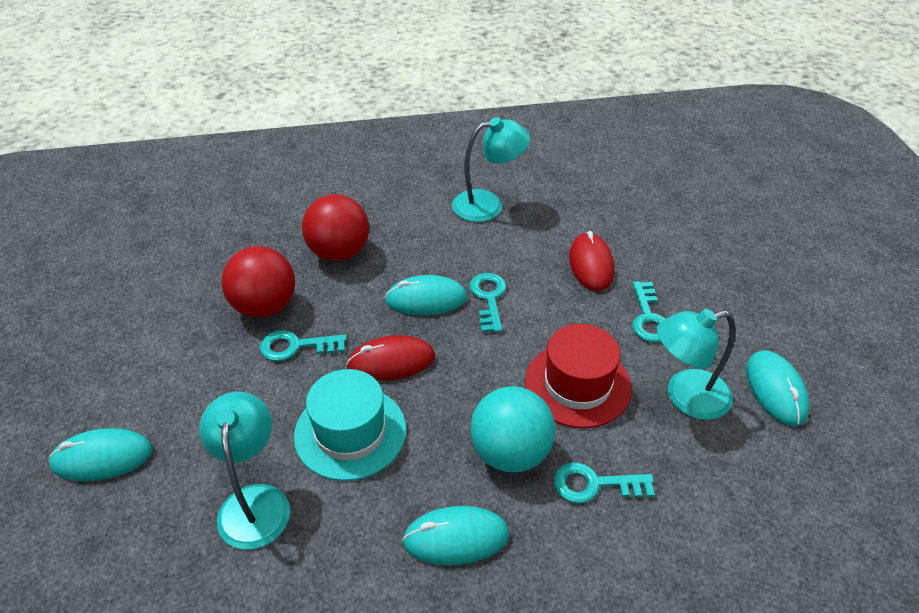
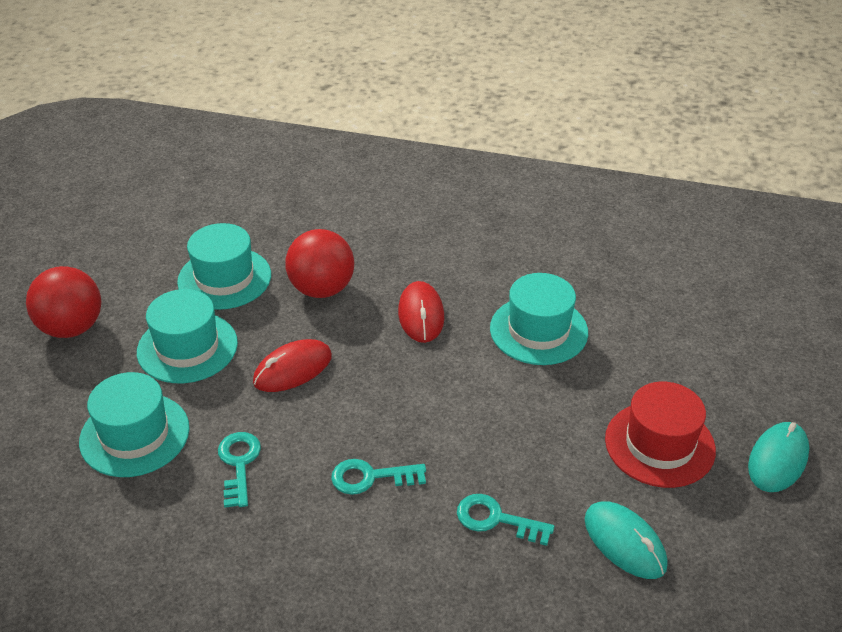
turquoise ball: [470,386,555,472] = 1 -> none = 0
turquoise hat: [294,369,406,481] = 1 -> [79,372,190,477] [137,289,238,383] [177,223,271,310] [490,273,588,365] = 4
turquoise key: [260,330,347,361] [469,273,506,333] [554,462,655,503] [632,281,666,343] = 4 -> [218,432,261,508] [331,459,426,495] [457,494,555,546] = 3
turquoise lamp: [199,392,290,549] [452,117,530,222] [657,309,735,420] = 3 -> none = 0
turquoise mouse: [48,428,153,481] [385,275,468,315] [402,506,509,565] [746,350,810,426] = 4 -> [585,501,668,579] [748,422,809,492] = 2

